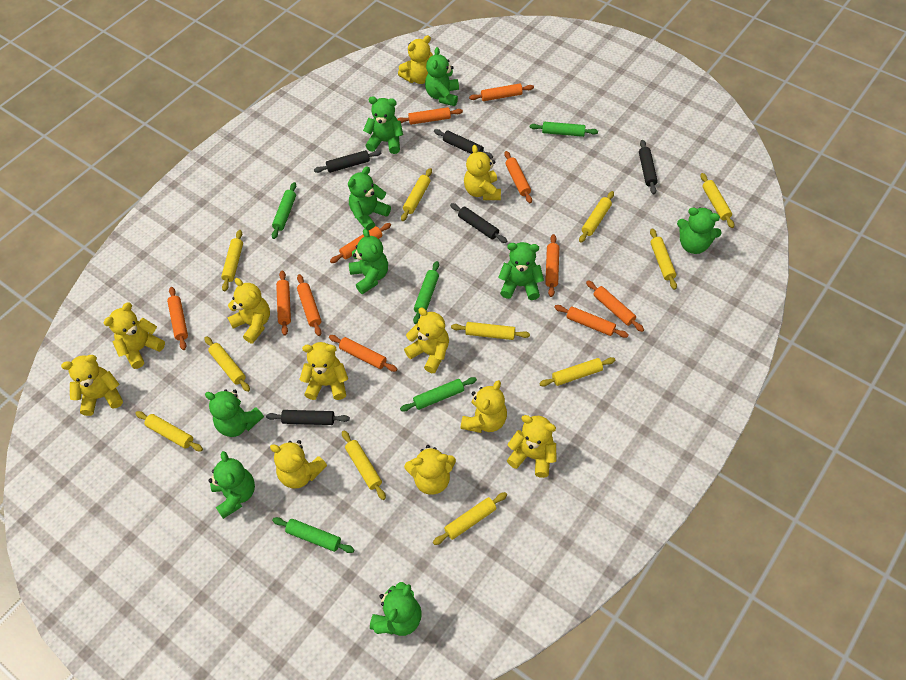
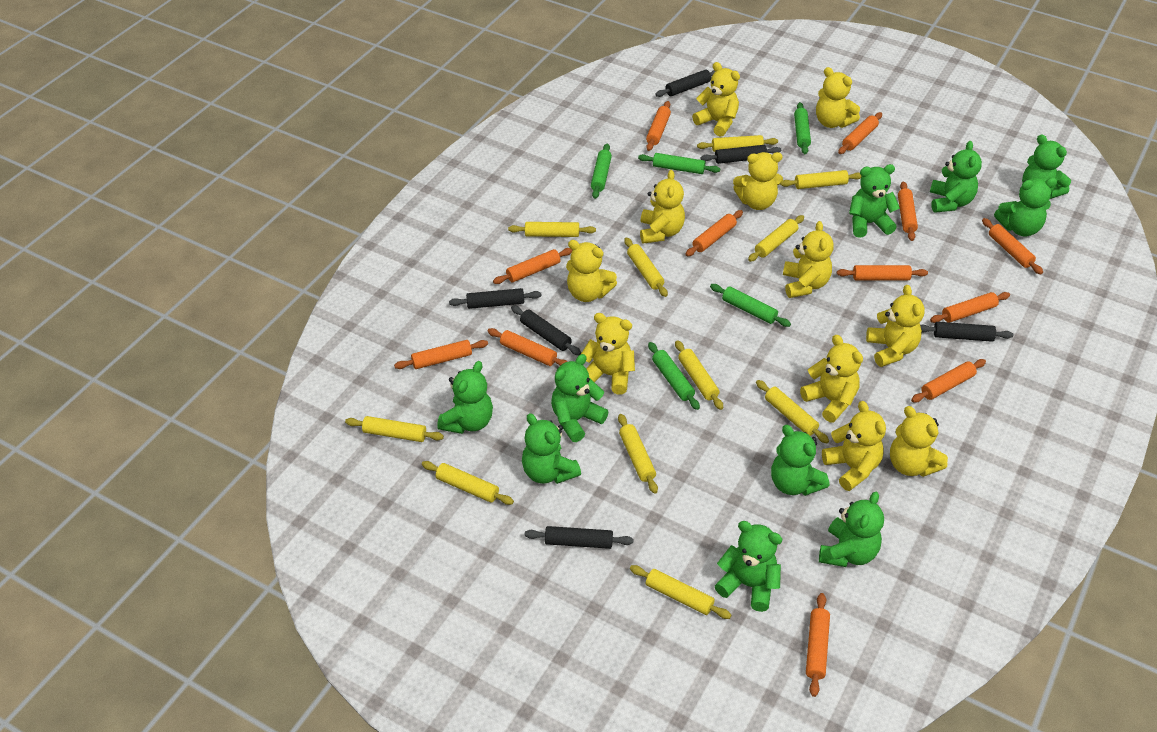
black rolling pin: [266,410,350,425] [314,150,381,173] [434,129,493,159] [450,203,507,243] [639,140,658,194] = 5 -> [449,288,542,309] [511,306,581,355] [525,526,633,549] [655,70,715,97] [700,145,781,164] [920,322,1013,342] = 6
green teddy bear: [205,390,264,437] [208,451,255,519] [348,166,391,231] [349,229,388,294] [363,96,403,154] [370,582,422,636] [425,47,459,106] [498,242,544,300] [677,207,722,254] = 9 -> [437,361,493,434] [522,413,581,484] [551,354,608,442] [715,521,782,612] [771,425,829,496] [819,492,884,567] [849,164,900,238] [930,141,982,213] [994,178,1057,236] [1022,134,1071,199] = 10
orange rolling pin: [167,287,188,350] [276,271,291,336] [297,274,322,336] [329,335,397,372] [330,223,391,263] [397,107,463,125] [469,83,534,101] [504,151,532,203] [545,234,559,297] [554,305,629,338] [586,280,644,332] = 11 -> [394,340,488,369] [487,328,568,366] [493,248,572,284] [646,101,671,151] [685,210,743,256] [806,593,830,697] [837,265,928,280] [838,112,882,154] [898,182,918,241] [911,359,986,403] [930,292,1010,323] [982,218,1043,274] = 12

